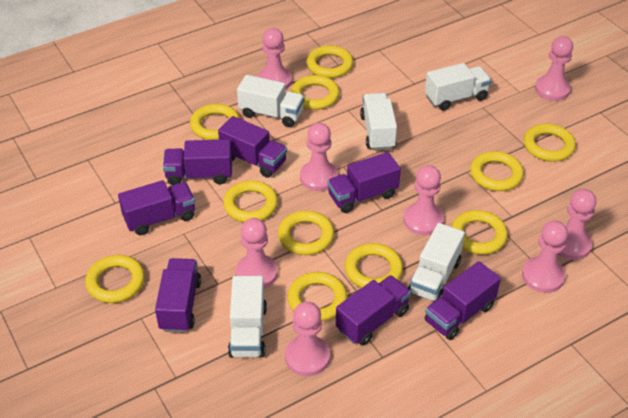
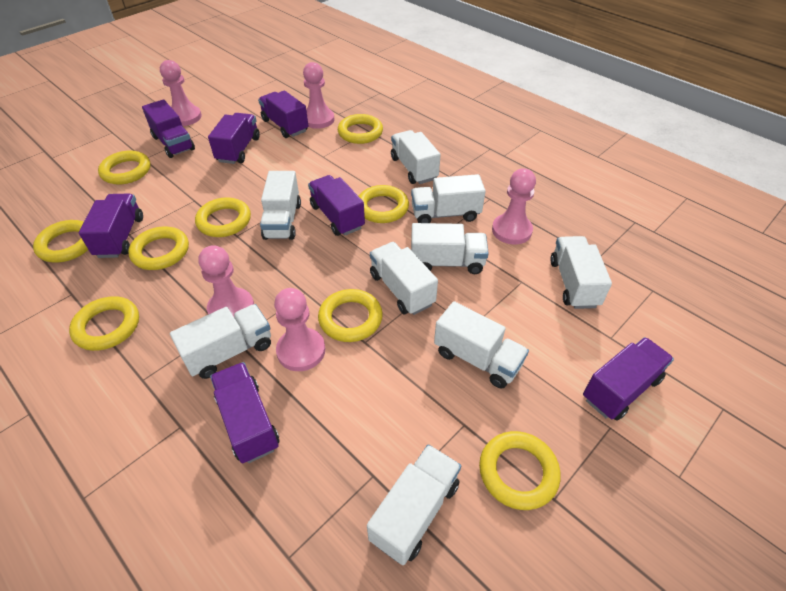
pink pawn: [236,218,278,289] [258,28,292,90] [285,302,330,376] [300,123,338,191] [403,165,444,235] [522,221,568,293] [535,36,573,101] [558,189,596,260] = 8 -> [160,60,202,126] [199,245,254,316] [274,288,325,371] [303,62,335,129] [492,168,536,244] = 5
white truck: [228,276,267,358] [237,75,304,127] [360,93,397,151] [408,223,465,301] [425,63,491,111] = 5 -> [170,304,271,379] [260,171,301,240] [367,444,461,565] [370,242,438,315] [391,130,441,184] [411,174,486,223] [411,223,489,274] [434,301,529,389] [550,236,612,309] = 9
yellow ring: [85,255,145,303] [190,104,240,140] [223,181,278,222] [278,211,334,255] [288,272,347,321] [291,75,340,110] [307,45,353,78] [345,243,403,288] [451,210,508,255] [470,151,524,191] [524,124,576,162] = 11 -> [33,220,88,263] [69,296,139,351] [98,150,150,185] [128,227,189,270] [195,197,251,237] [318,289,383,342] [338,114,383,144] [359,185,409,223] [479,431,560,510] = 9

